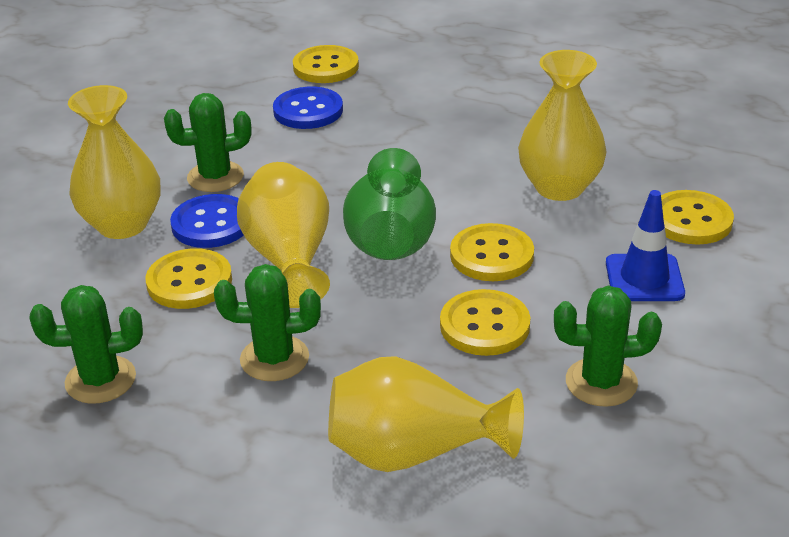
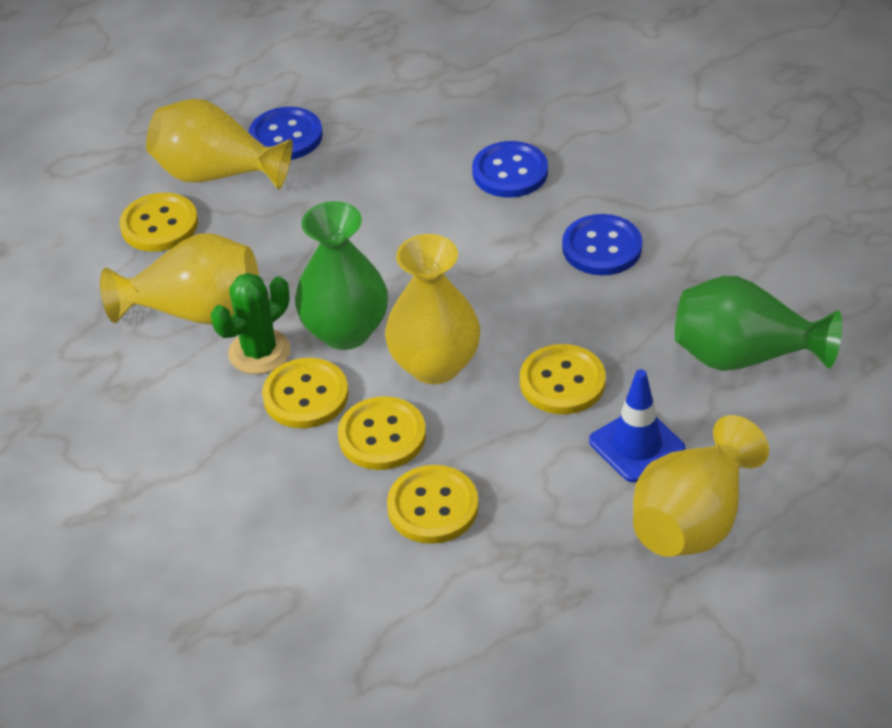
blue button: [170,194,244,248] [273,87,343,129] = 2 -> [248,107,323,160] [472,141,548,198] [562,214,642,276] = 3
green cactus: [29,285,143,404] [164,93,251,192] [214,264,321,381] [554,286,662,407] = 4 -> [211,273,291,374] = 1
green vase: [343,148,436,260] = 1 -> [295,201,388,350] [675,276,842,371] = 2

